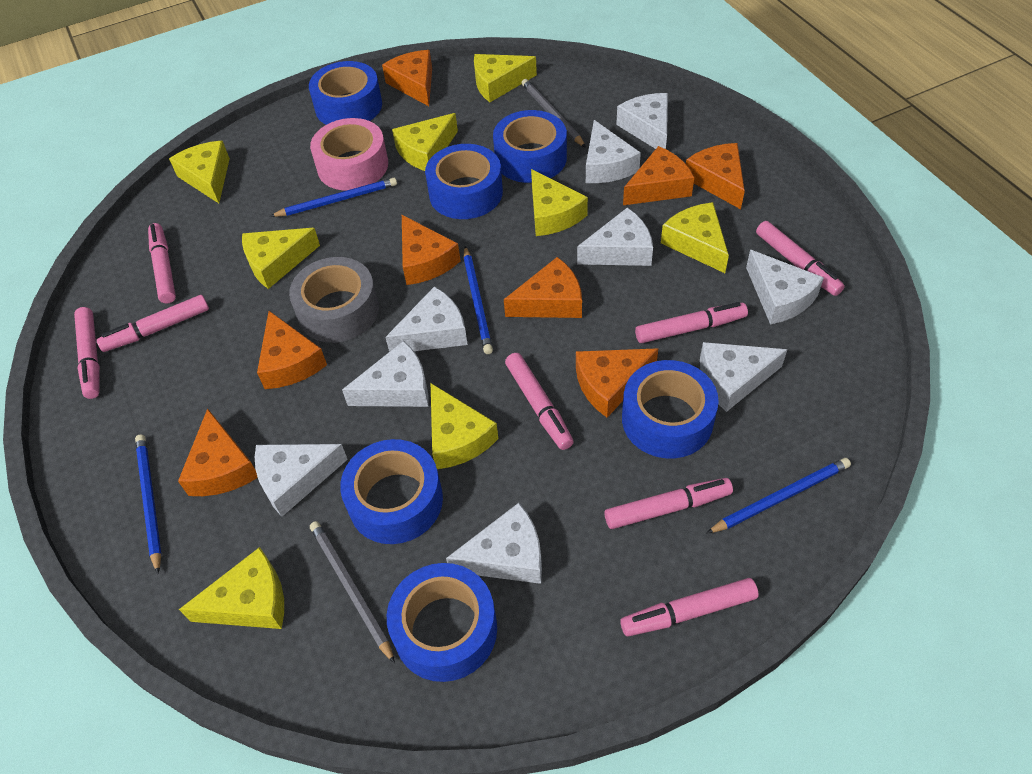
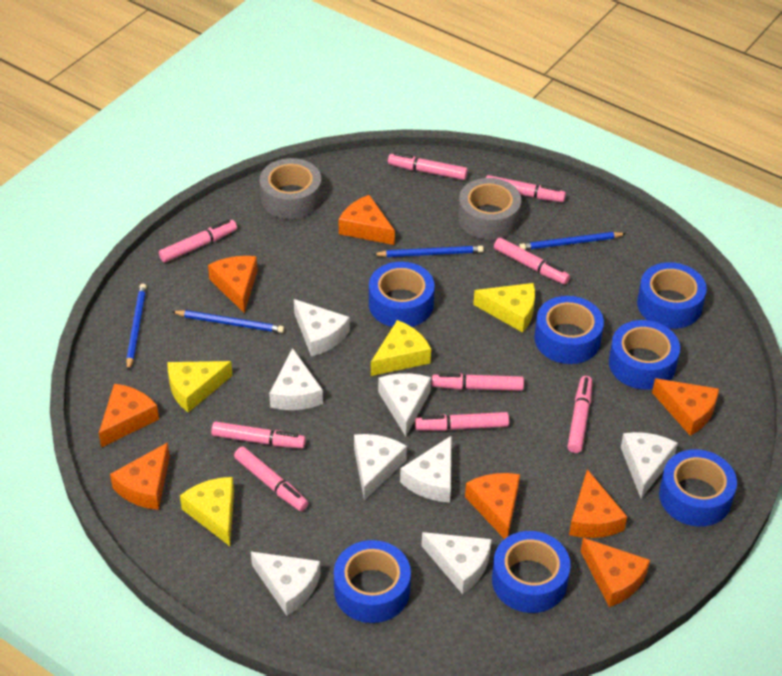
blue tape: [309,61,382,125] [340,439,443,544] [387,563,497,682] [425,144,503,219] [493,110,567,183] [622,360,719,459] = 6 -> [334,540,411,623] [369,262,435,327] [492,531,571,613] [535,296,604,364] [609,320,680,390] [637,262,707,329] [659,450,737,526] = 7
grey pencil: [310,521,395,664] [522,79,586,148] = 2 -> none = 0
grey tape: [289,257,379,343] = 1 -> [260,158,322,219] [458,178,521,240] = 2
pink marker: [74,307,100,399] [97,295,209,352] [148,223,176,304] [505,353,574,450] [605,478,733,529] [620,578,759,636] [635,302,748,343] [756,221,845,296] = 8 -> [159,219,237,262] [211,421,306,448] [234,446,308,511] [388,153,468,180] [415,412,509,431] [432,373,524,391] [486,175,566,202] [494,238,570,284] [568,376,592,453] = 9
pink tape: [310,118,388,190] = 1 -> none = 0
white cheese: [255,444,348,517] [342,341,429,407] [385,286,468,352] [446,503,542,584] [577,208,653,266] [586,120,641,183] [616,93,668,149] [700,342,787,412] [746,250,824,324] = 9 -> [251,552,321,616] [269,348,323,410] [294,299,350,357] [354,434,407,501] [378,373,431,436] [400,436,451,503] [422,532,492,594] [621,432,678,498] = 8
yellow cheese: [169,141,230,203] [179,547,284,629] [242,228,320,289] [392,113,458,171] [431,383,498,469] [474,54,537,102] [531,169,588,236] [661,202,729,273] = 8 -> [167,361,233,413] [180,477,234,546] [371,320,431,376] [473,283,535,333] = 4

